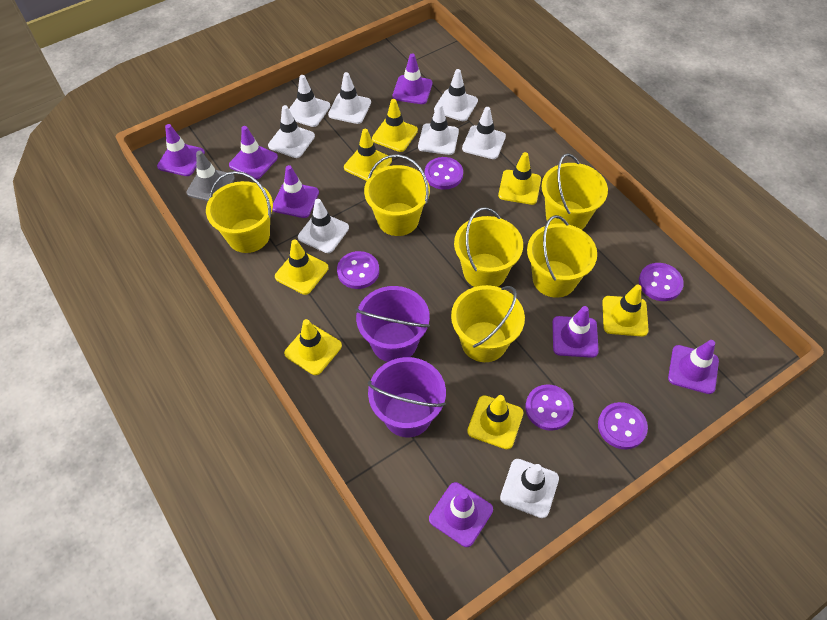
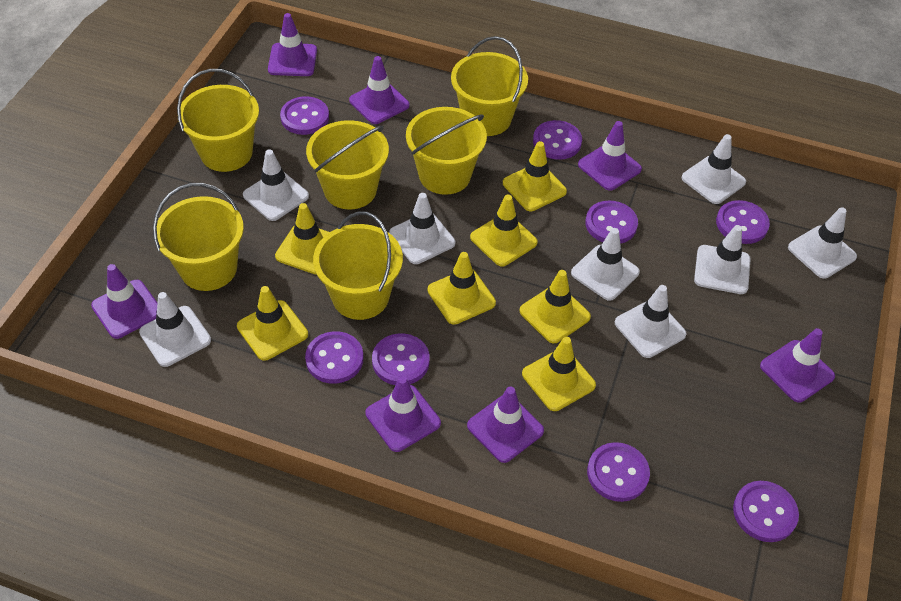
grey traffic cone: [186,151,235,201] = 1 -> none = 0
purple bucket: [355,286,430,362] [368,357,446,437] = 2 -> none = 0
purple button: [337,251,379,289] [425,157,463,190] [525,384,574,431] [598,402,648,450] [639,263,684,301] = 5 -> [280,96,329,135] [305,331,364,384] [372,333,430,385] [533,120,582,160] [585,201,638,244] [587,442,650,502] [716,200,770,244] [733,481,799,542] = 8

